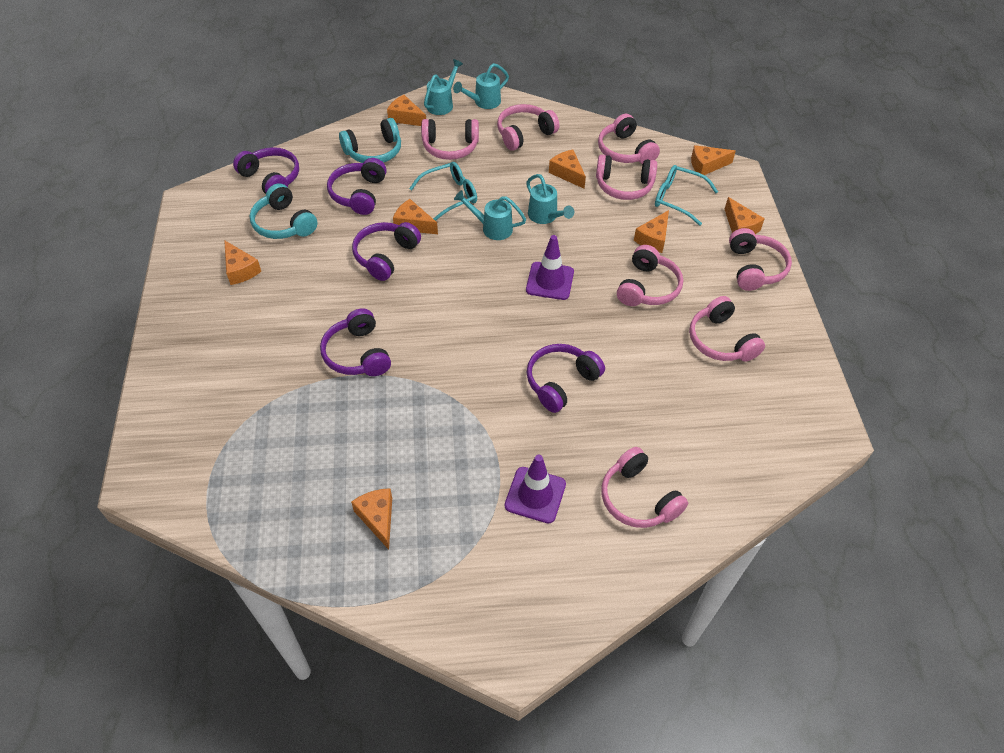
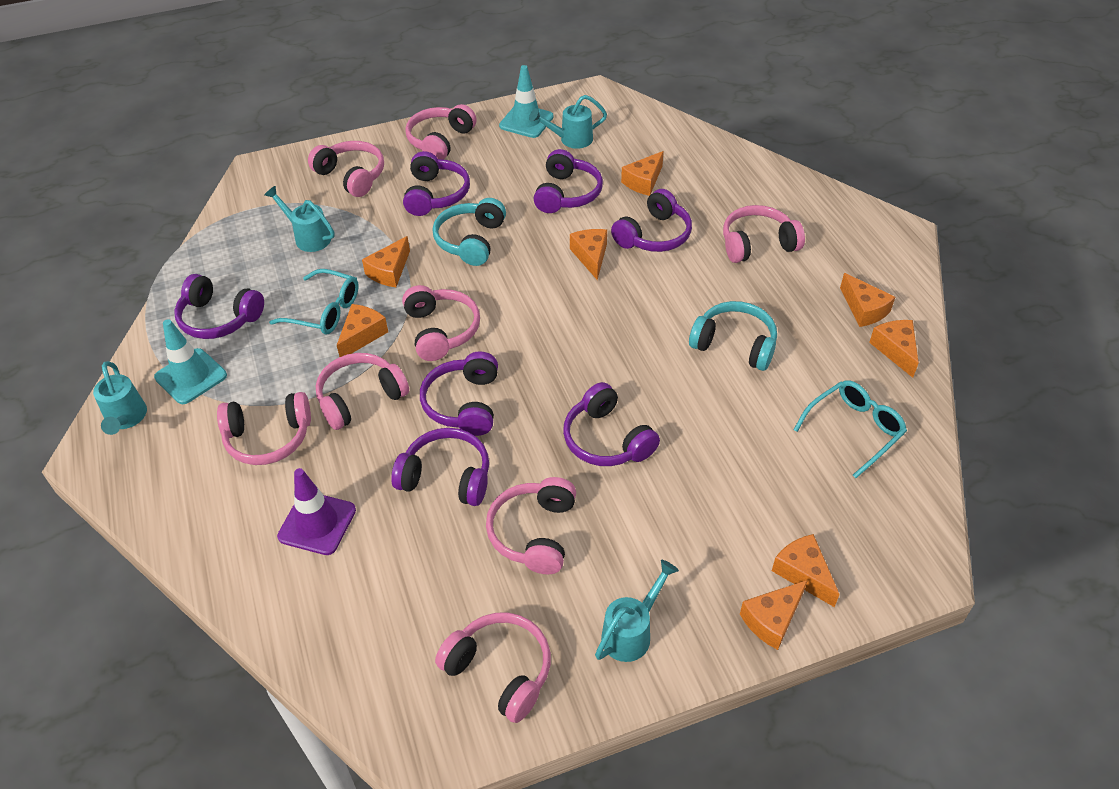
purple headphones: [233,147,299,194] [320,308,391,376] [327,158,387,215] [352,222,421,281] [527,344,605,413] = 5 -> [174,274,264,339] [391,428,489,506] [403,151,470,216] [420,352,498,436] [534,149,603,213] [563,382,660,466] [611,189,692,252] = 7
purple traffic cone: [505,455,566,523] [526,235,574,300] = 2 -> [277,468,356,555] = 1
turquoise traffic cone: none = 0 -> [154,319,227,404] [499,65,554,138] = 2

